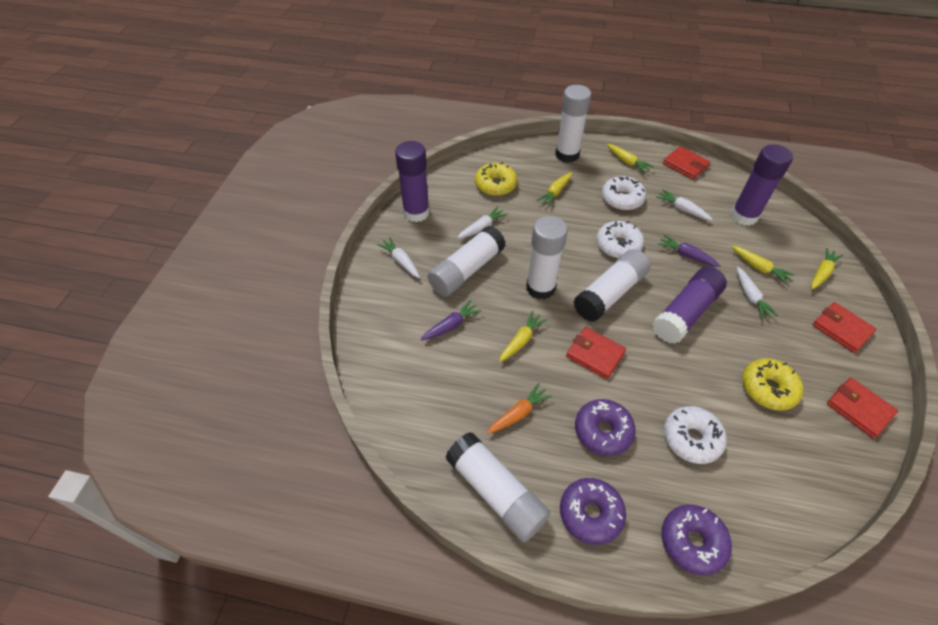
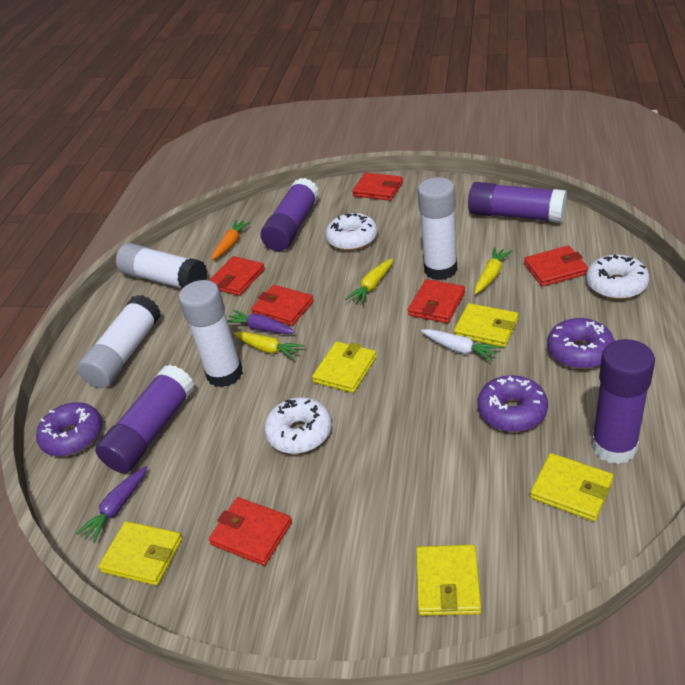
purple glue stick: [395,141,430,222] [652,267,727,344] [730,144,793,226] = 3 -> [95,364,195,473] [261,178,319,251] [468,182,567,223] [592,339,655,464] = 4
red wallet: [566,327,626,379] [663,146,710,180] [812,302,877,353] [827,377,898,438] = 4 -> [209,256,265,296] [209,497,292,566] [251,285,314,326] [352,173,403,201] [408,279,465,323] [524,246,588,287] = 6
white carrot: [377,237,420,278] [457,206,508,239] [656,189,713,220] [736,266,778,319] = 4 -> [421,329,501,362] = 1
white glue stick: [428,226,506,296] [445,432,551,542] [526,216,568,300] [555,85,591,163] [574,249,651,322] = 5 -> [77,295,161,388] [116,243,207,289] [179,280,243,387] [417,177,457,280] = 4
yellow carrot: [499,311,547,362] [537,172,572,207] [607,144,654,174] [731,246,795,285] [811,248,843,290] = 5 -> [233,331,304,360] [345,259,393,305] [475,247,512,294] = 3
yellow donut: [475,162,517,196] [742,358,803,411] = 2 -> none = 0
yellow wallet: none = 0 -> [98,521,182,586] [312,342,377,393] [416,545,481,616] [454,303,518,347] [530,453,614,522] = 5

